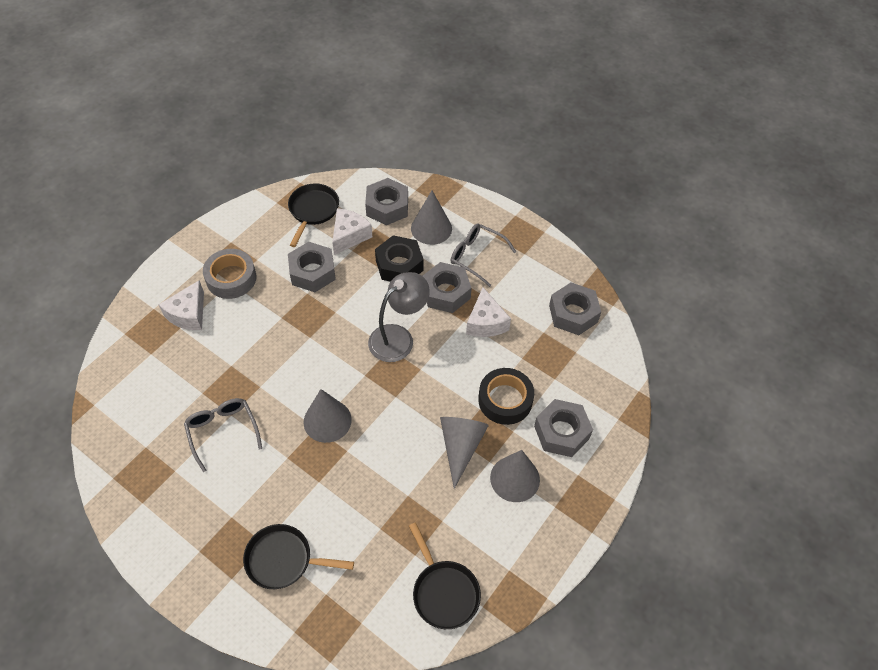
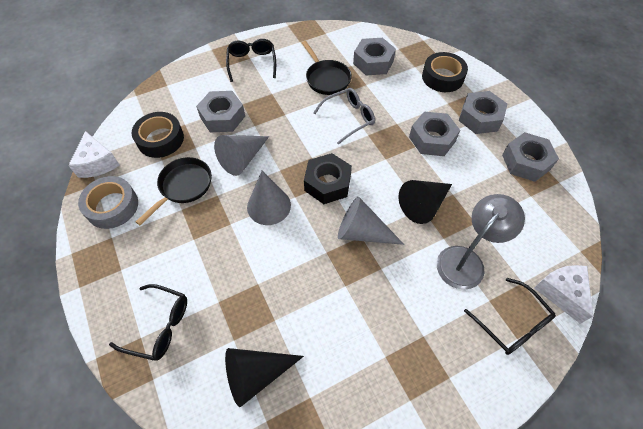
black cone: none = 0 -> [225,348,304,407] [398,180,452,224] = 2
black glasses: none = 0 -> [109,284,187,361] [226,39,276,82] [464,278,556,355] = 3
black pan: [243,524,354,589] [288,183,339,247] [409,522,481,629] = 3 -> [136,157,212,225] [302,41,352,95] = 2
black tape: [478,368,534,425] = 1 -> [132,112,184,158] [422,52,468,92] = 2
grey cone: [304,389,352,443] [411,191,452,245] [440,417,489,489] [490,450,540,502] = 4 -> [214,135,269,176] [247,171,291,225] [338,197,404,245] = 3
grey glasses: [184,398,262,472] [451,223,516,287] = 2 -> [313,88,375,145] = 1
white cheese: [158,280,204,330] [332,208,372,255] [466,287,511,337] = 3 -> [68,131,120,178] [534,265,593,324] = 2

